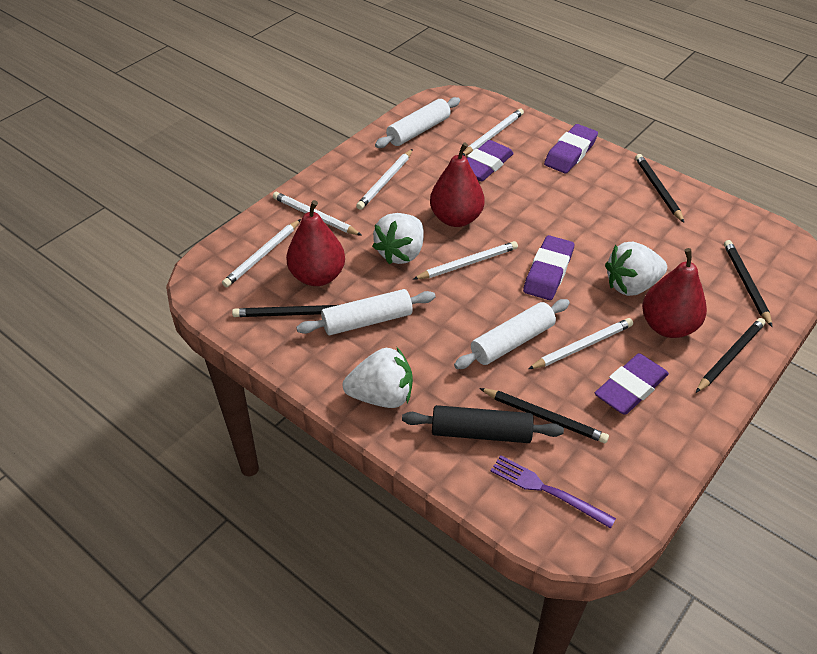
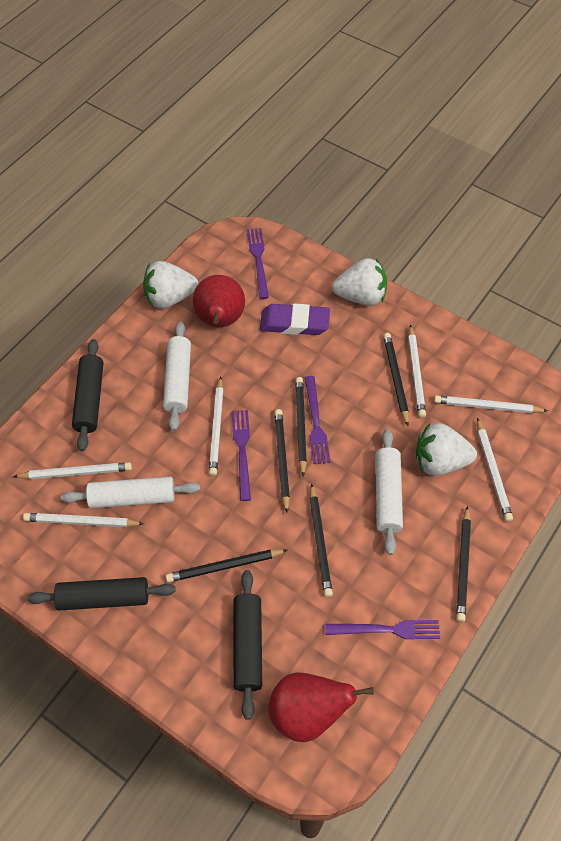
black pencil: [232,305,337,317] [479,388,609,443] [635,154,684,223] [696,318,766,393] [724,240,772,327] = 5 -> [166,549,287,582] [274,409,290,513] [295,377,307,477] [310,484,333,597] [383,333,409,426] [456,506,471,622] = 6
black rolling pin: [402,405,564,443] = 1 -> [27,577,175,611] [72,339,103,451] [233,570,262,720] = 3
purple eraser: [467,140,514,181] [523,235,574,300] [544,124,598,173] [595,353,669,415] = 4 -> [260,303,330,335] = 1
purple fork: [491,455,616,529] = 1 -> [231,410,251,501] [247,228,269,299] [305,376,331,464] [325,620,440,639] = 4
red pear: [286,200,345,286] [430,142,485,227] [642,248,707,338] = 3 -> [193,275,245,327] [268,672,374,742] = 2

